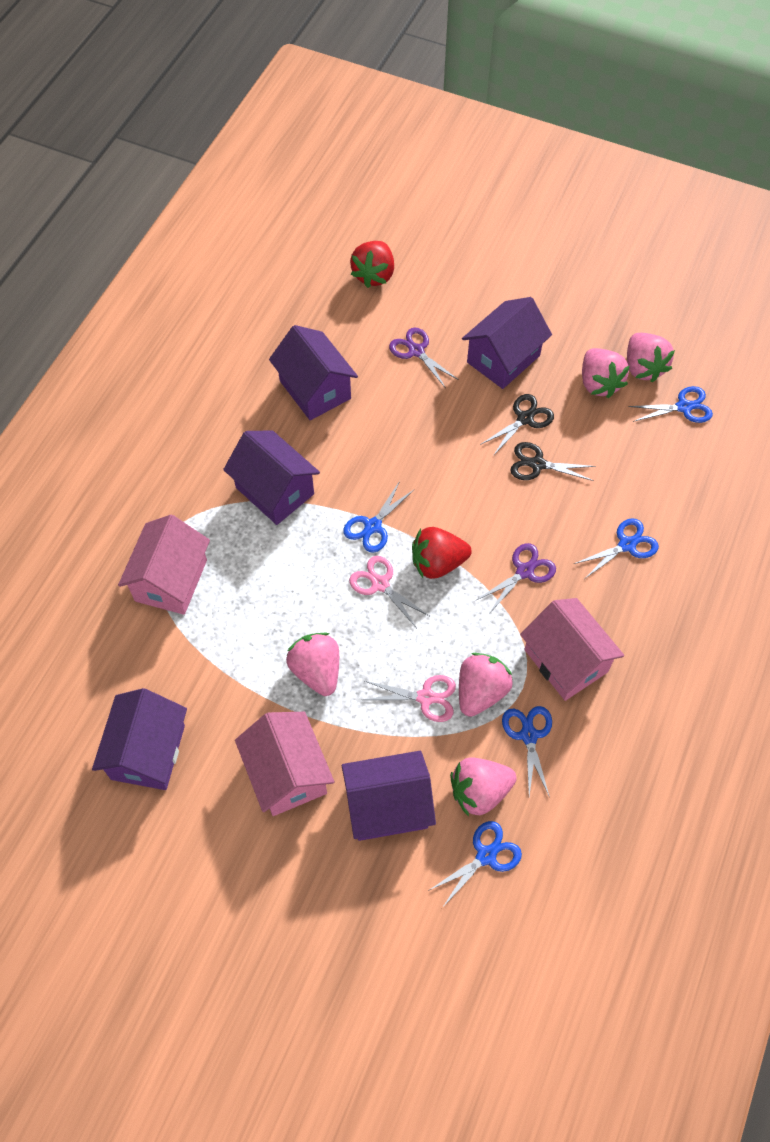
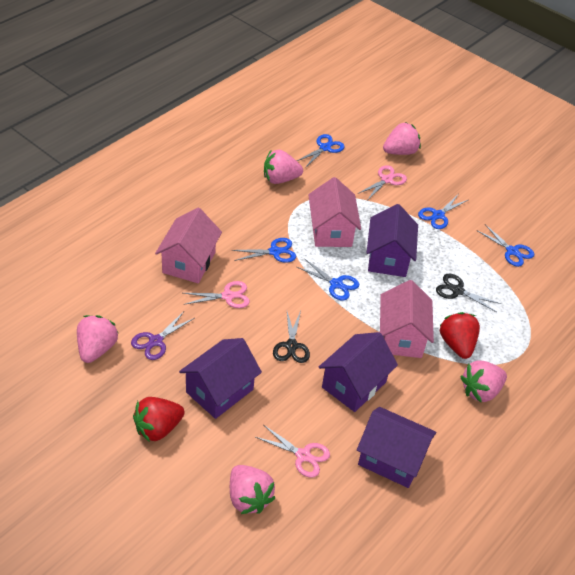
pink scissors: [349,556,429,627] [364,675,456,722] = 2 -> [183,281,250,308] [256,425,330,478] [357,165,407,199] = 3
purple house: [92,688,187,790] [223,430,320,525] [269,325,358,420] [342,751,436,841] [462,297,552,389] = 5 -> [179,338,262,419] [319,332,398,412] [357,407,436,488] [367,204,418,277] = 4
purple scissors: [389,328,459,387] [475,543,556,614] = 2 -> [131,311,195,360] = 1

